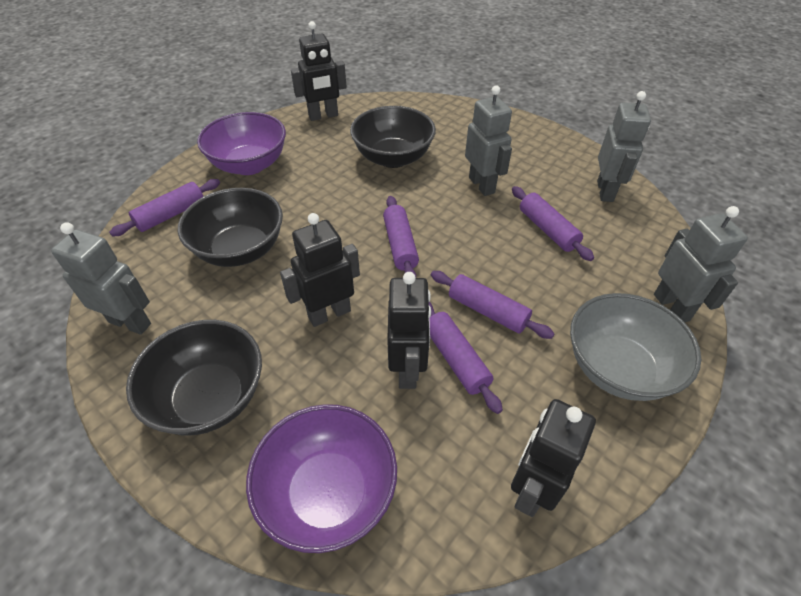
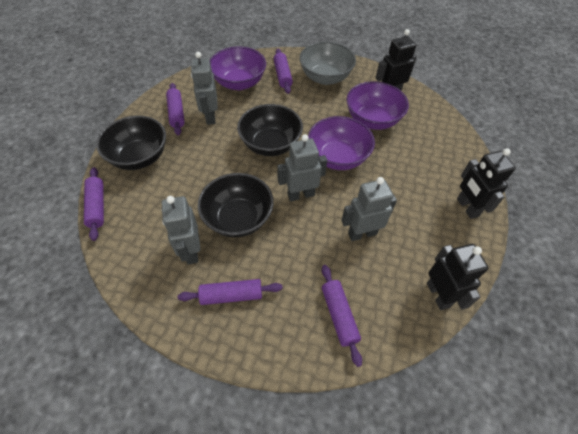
black robot: [280,213,360,327] [291,21,347,121] [387,272,431,389] [511,399,596,517] = 4 -> [376,29,417,91] [427,244,488,310] [457,148,516,219] = 3
purple bowl: [197,112,286,175] [246,404,397,553] = 2 -> [210,47,266,90] [308,116,375,170] [346,81,409,130] = 3

